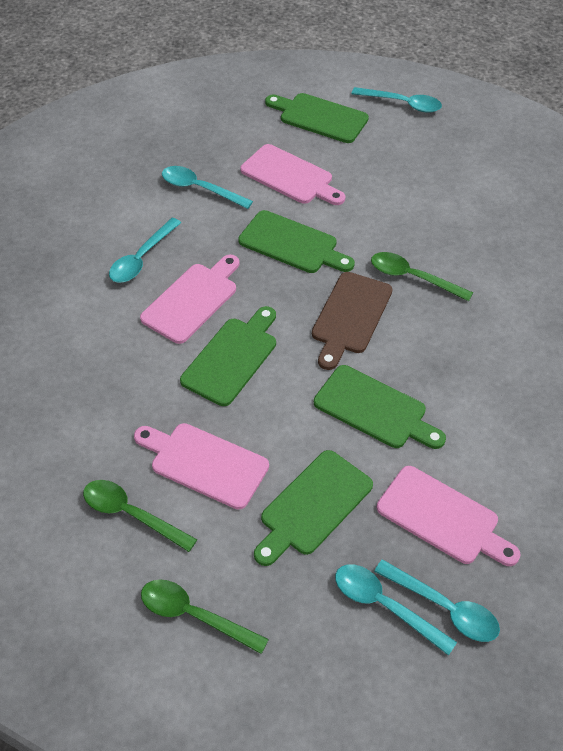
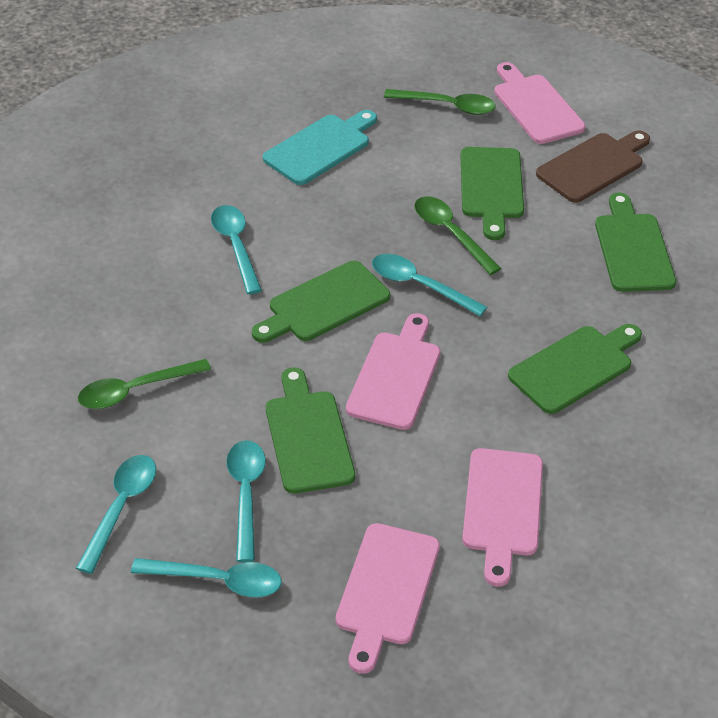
turquoise cutting board: none = 0 -> [263,110,377,185] = 1

